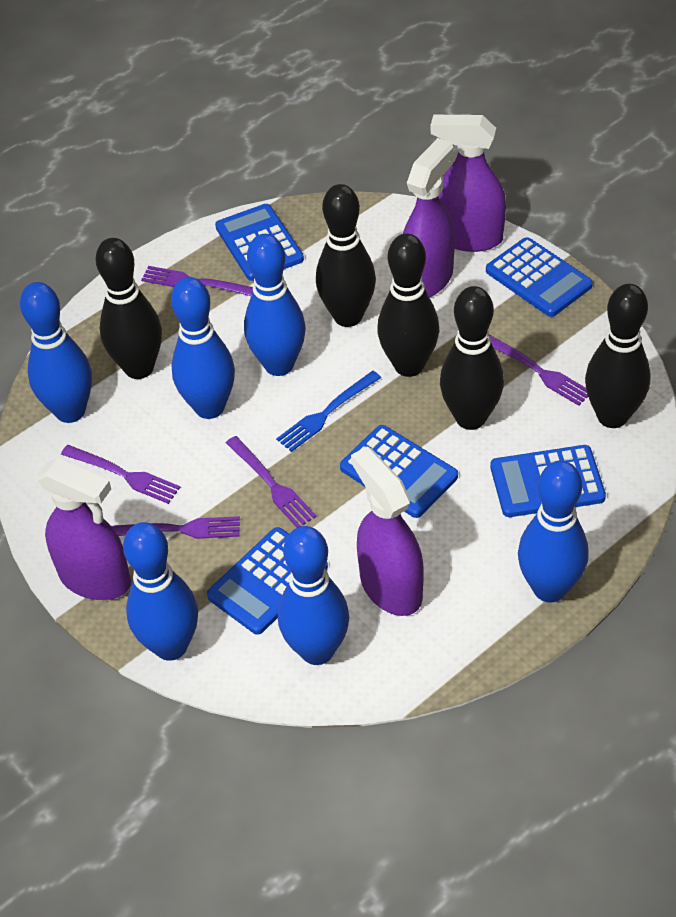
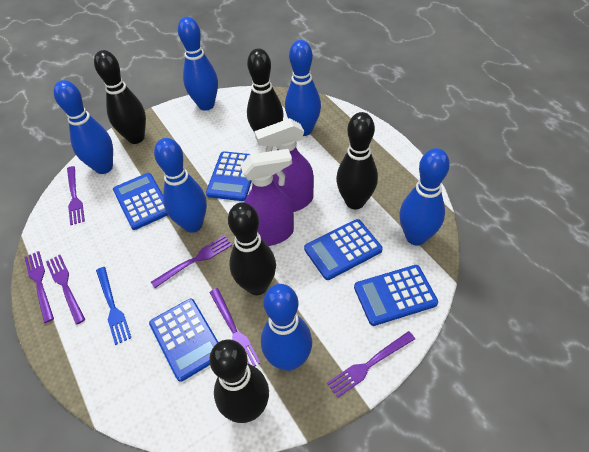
purple fork: [61,445,181,504] [111,516,240,539] [141,266,253,296] [226,436,317,528] [489,335,588,406] = 5 -> [24,251,54,323] [46,255,85,325] [67,166,85,225] [151,235,232,288] [209,288,260,367] [327,331,415,398] = 6
purple spray bottle: [36,458,131,600] [351,447,423,616] [403,138,455,298] [431,115,506,252] = 4 -> [241,149,294,246] [255,118,314,212] = 2

